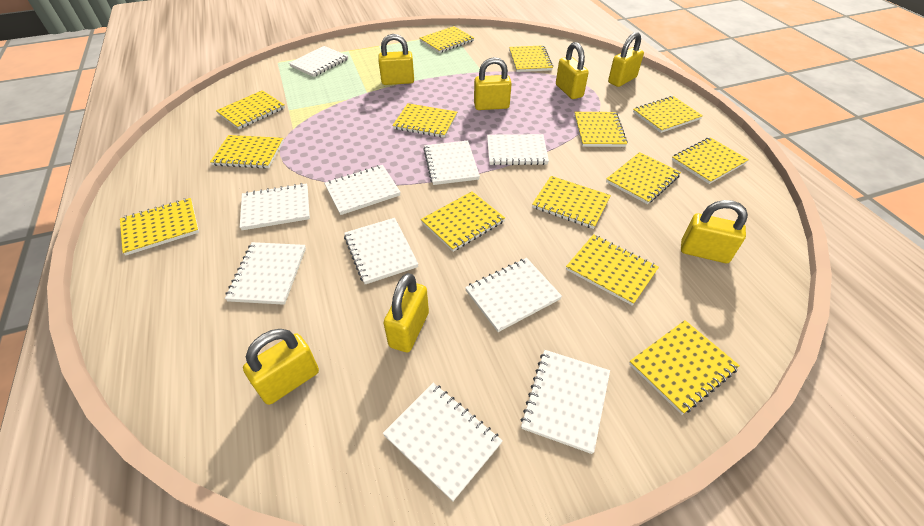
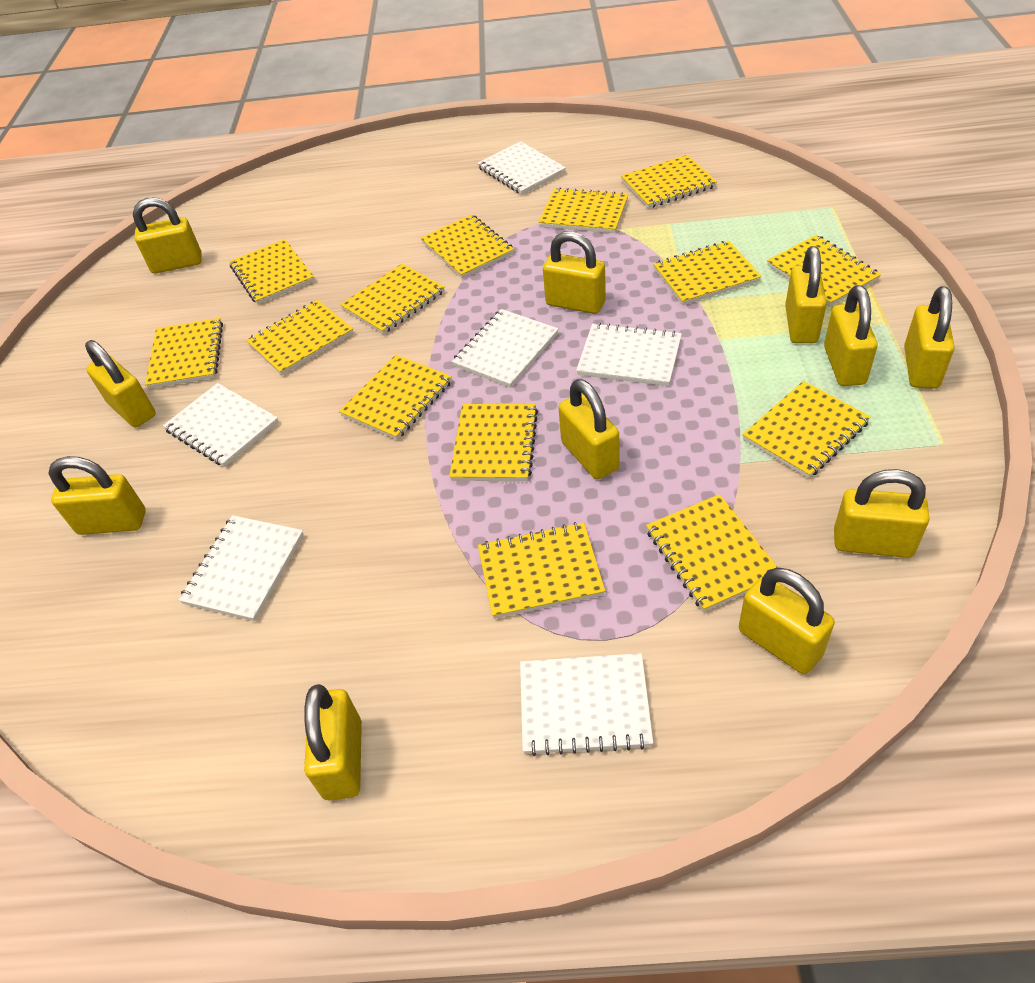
white notebook: [225,242,306,305] [240,183,310,230] [289,46,348,77] [324,165,401,215] [344,218,418,284] [383,383,503,501] [423,141,480,185] [465,258,562,332] [487,134,549,165] [520,350,610,454] = 10 -> [163,383,279,467] [179,515,304,621] [452,309,559,388] [477,141,566,195] [520,653,653,756] [576,323,682,386] = 6
yellow padlock: [243,329,319,405] [378,34,414,85] [383,273,429,352] [474,57,512,110] [556,42,589,99] [608,32,644,87] [681,200,748,263] = 7 -> [48,456,146,535] [85,340,156,427] [133,198,202,274] [304,684,362,800] [543,231,606,314] [558,379,620,479] [739,568,835,674] [785,246,827,343] [824,285,878,386] [834,469,930,558] [904,286,954,389] = 11

